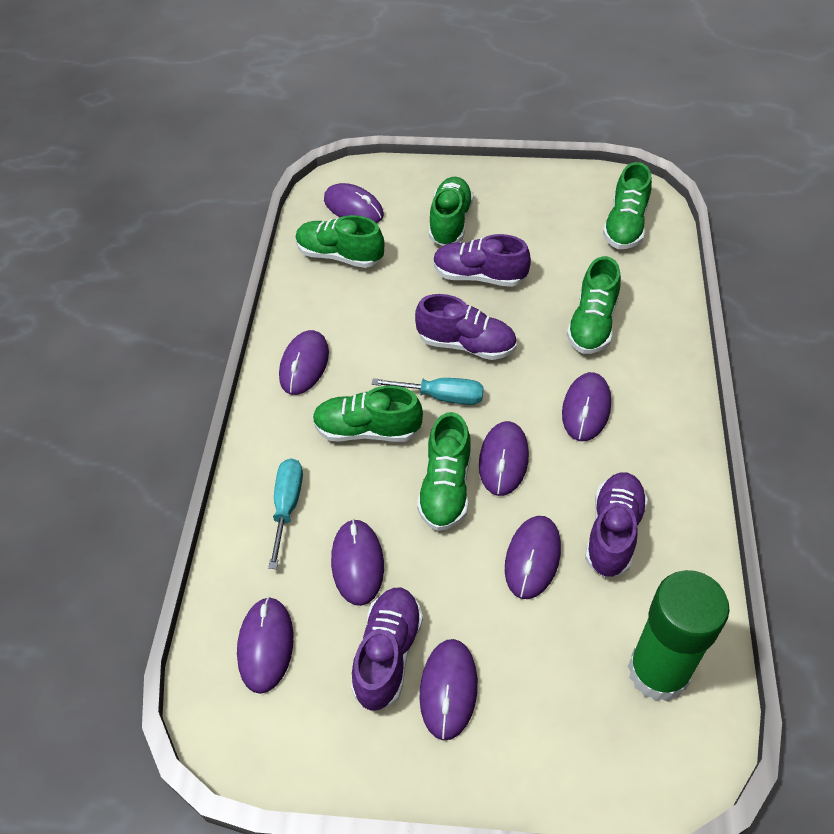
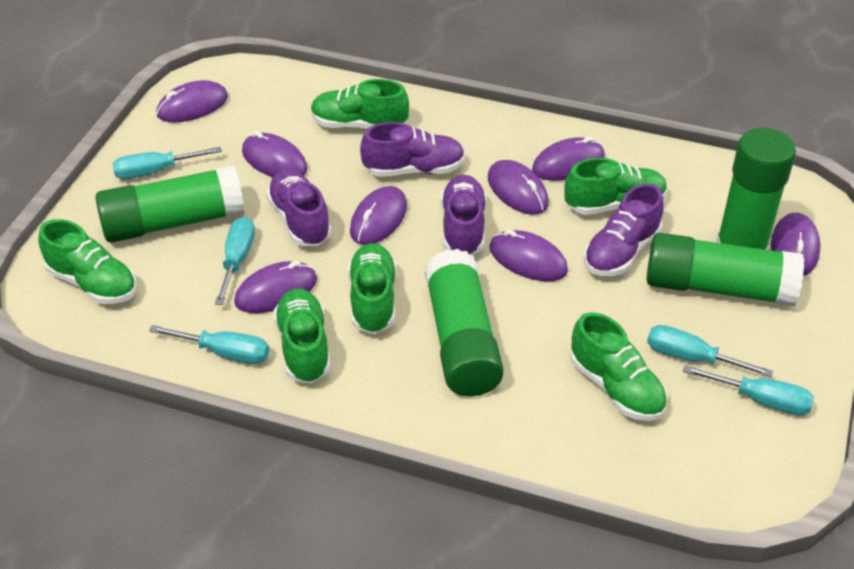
green glue stick: [628,570,730,702] = 1 -> [95,165,245,243] [425,249,504,396] [646,233,804,306] [716,128,796,250] = 4
turquoise screwdriver: [268,458,303,569] [372,378,484,405] = 2 -> [112,147,222,179] [149,325,269,364] [215,217,255,305] [647,325,773,377] [683,365,814,415] = 5

